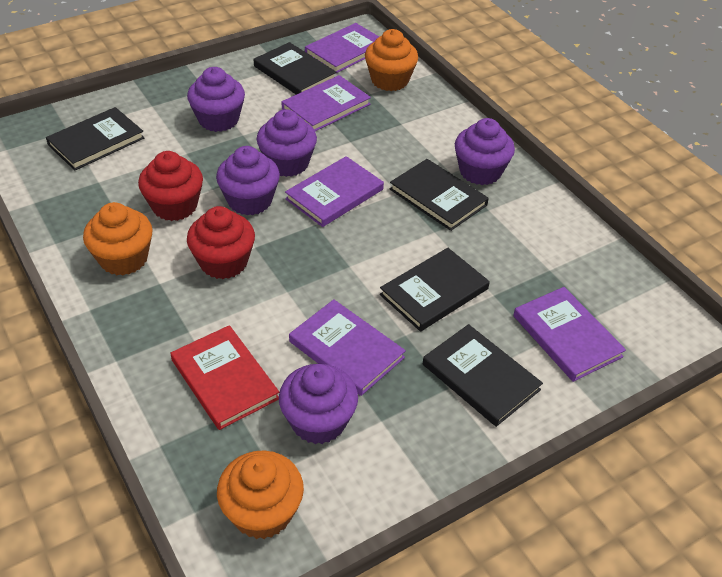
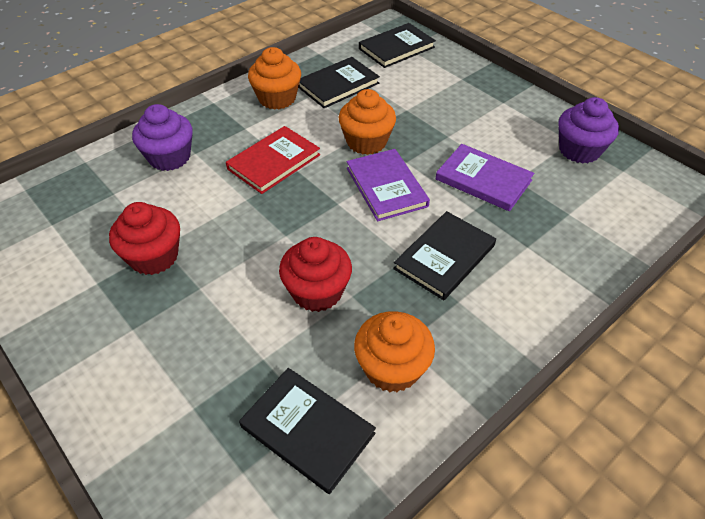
black book: [46,107,144,170] [254,42,336,95] [380,248,490,332] [390,159,489,231] [423,324,543,427] = 5 -> [239,368,376,494] [298,57,380,108] [359,23,436,68] [393,211,496,300] = 4
purple book: [281,75,371,131] [285,156,384,227] [289,299,406,396] [305,23,379,74] [513,287,626,382] = 5 -> [347,149,430,221] [436,144,534,211] = 2
purple cupcake: [187,67,245,132] [216,146,280,215] [257,109,317,177] [279,364,358,444] [455,118,515,185] = 5 -> [132,104,193,171] [558,97,619,164] = 2

